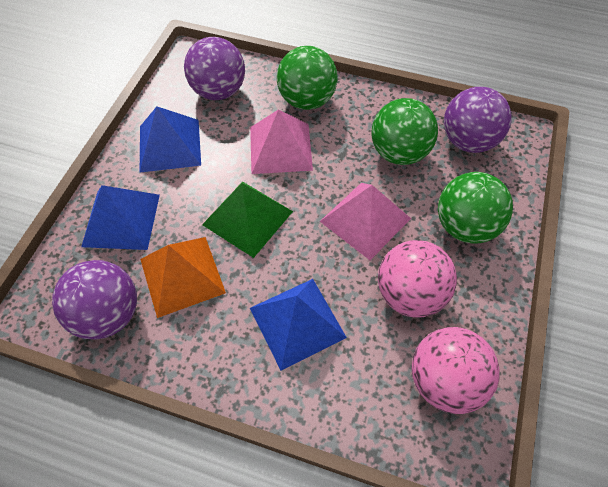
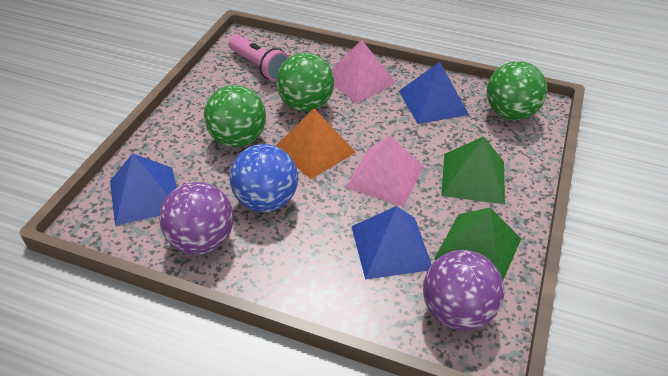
blue ball: none = 0 -> [230,144,298,212] = 1
green pyramid: [202,181,293,258] = 1 -> [434,207,521,280] [441,137,505,204] = 2
pink ball: [378,240,457,318] [411,327,500,414] = 2 -> none = 0
pink flashlight: none = 0 -> [229,35,289,81] = 1
purple ball: [52,260,137,339] [184,37,245,100] [444,87,512,153] = 3 -> [159,182,234,255] [423,250,504,331] = 2

